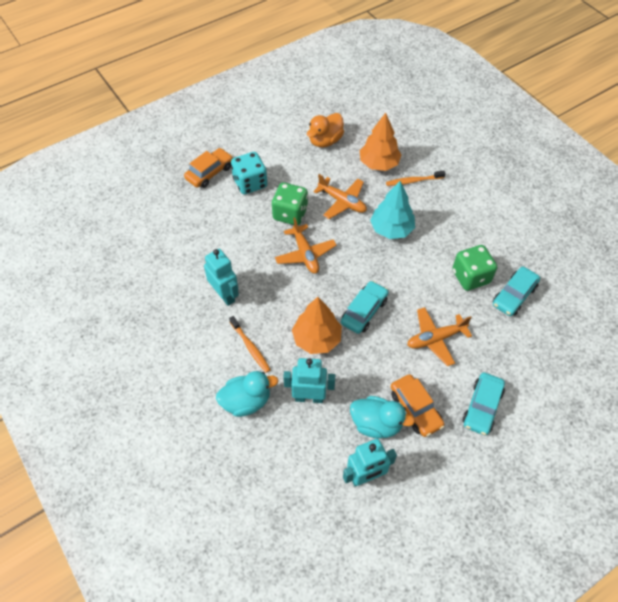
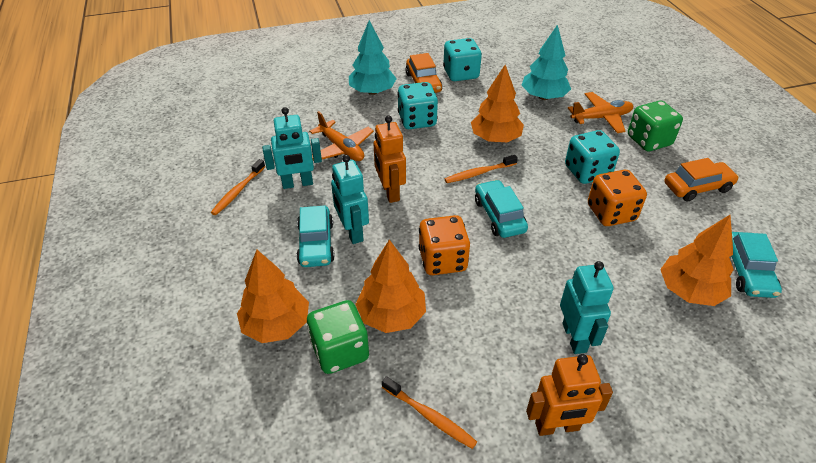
orange dice: none = 0 -> [419,215,470,275] [588,170,647,226] = 2
orange duck: [307,113,344,148] = 1 -> none = 0
orange plane: [275,217,337,274] [313,174,367,219] [407,307,472,366] = 3 -> [309,111,374,161] [568,92,633,133] = 2
orange robot: none = 0 -> [373,116,406,203] [526,354,613,436] = 2
orange toothbrush: [229,316,271,373] [386,171,446,186] = 2 -> [211,159,265,215] [382,376,477,449] [445,155,518,183] = 3
orange tree: [292,297,342,354] [360,113,402,171] = 2 -> [237,250,309,343] [355,240,426,333] [471,65,524,142] [660,215,734,306] = 4
turquoise dice: [231,152,267,194] = 1 -> [397,82,438,129] [443,38,482,81] [565,130,620,184] = 3
turquoise duck: [216,371,278,417] [350,396,415,438] = 2 -> none = 0
turquoise tree: [370,181,415,239] = 1 -> [349,20,397,95] [521,24,571,100] = 2

